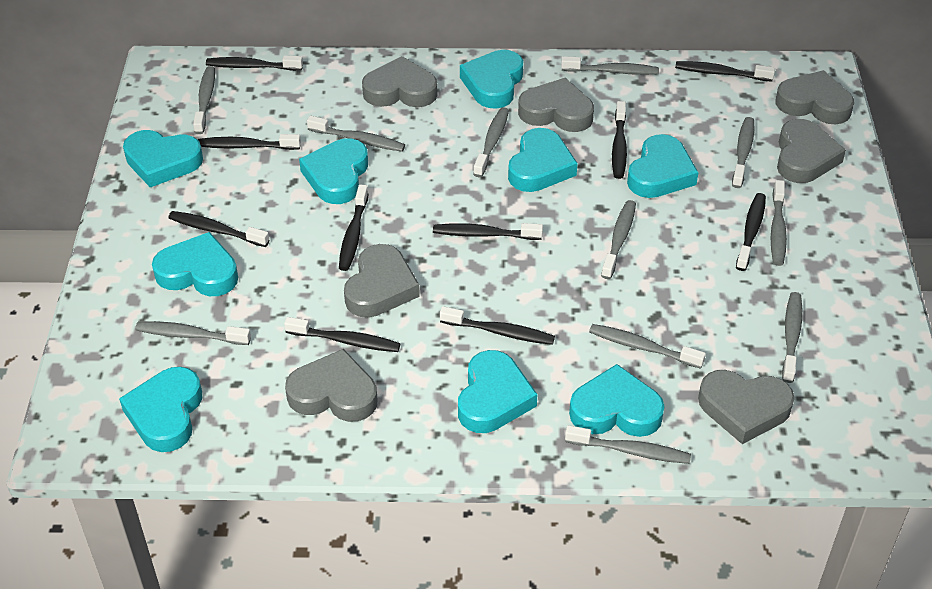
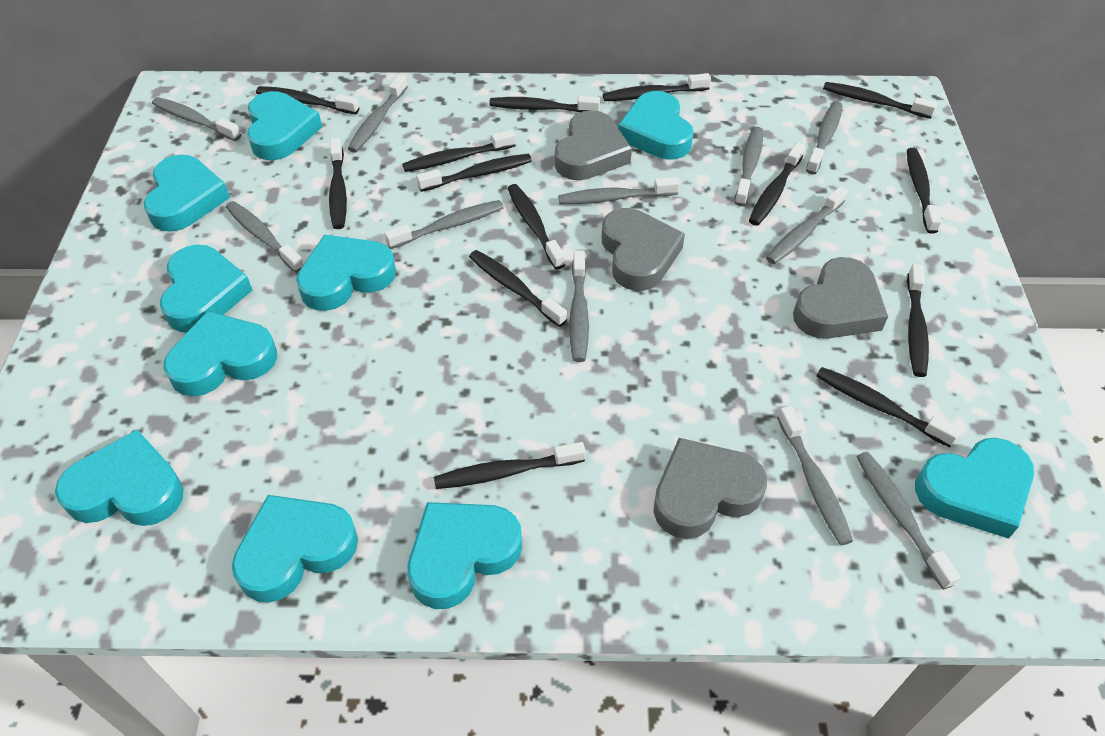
black toothbrush: [168,211,269,247] [198,134,301,150] [206,55,303,71] [284,317,400,352] [339,184,369,271] [433,223,543,240] [440,306,555,345] [612,101,627,179] [675,61,775,82] [736,193,766,271] = 10 -> [256,86,359,114] [329,138,347,229] [402,130,516,172] [416,154,532,192] [434,442,586,489] [469,250,567,327] [489,96,600,113] [508,184,565,269] [603,73,711,101] [749,142,805,226] [816,367,961,447] [823,82,937,119] [907,148,942,234] [907,264,929,377] = 14
grey heart: [285,349,377,422] [344,244,420,318] [362,56,438,107] [518,78,594,132] [698,370,795,444] [775,70,854,125] [777,119,846,183] = 7 -> [555,110,632,180] [602,208,685,291] [653,438,767,539] [793,257,888,339] = 4
turquoise heart: [119,367,202,452] [123,130,203,187] [152,232,238,296] [299,138,368,204] [458,350,538,433] [460,50,523,109] [508,128,578,192] [569,364,665,437] [627,134,698,198] = 9 -> [55,430,184,526] [144,154,230,232] [160,245,252,333] [164,311,277,397] [232,495,358,602] [247,91,322,160] [296,234,396,311] [407,502,522,609] [618,91,694,160] [915,438,1034,539] = 10

